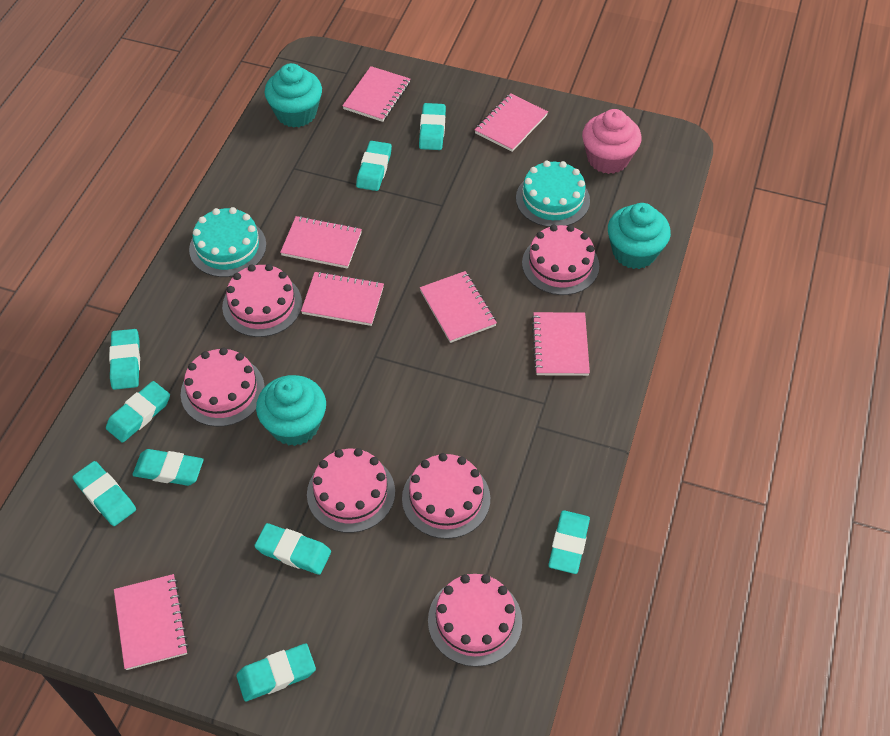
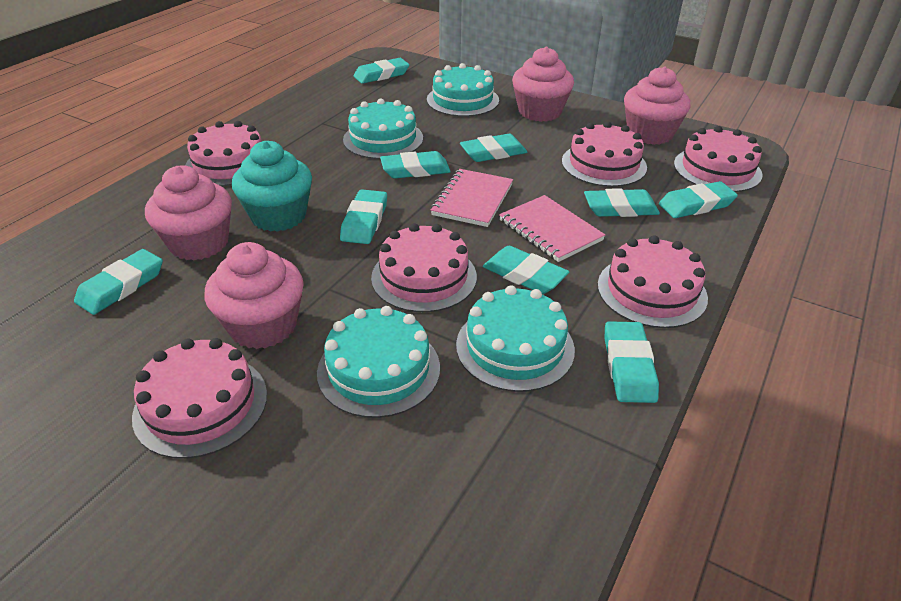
pink cupcake: [582,109,642,174] = 1 -> [145,165,232,261] [205,242,304,349] [512,47,574,122] [624,66,690,145] = 4
pink notebook: [114,574,189,670] [280,216,362,269] [301,271,384,326] [342,66,410,122] [420,271,497,343] [475,93,548,152] [531,312,590,376] = 7 -> [431,169,513,227] [499,195,605,262] = 2
turquoise cake: [189,207,266,277] [516,161,590,227] = 2 -> [317,306,440,418] [343,98,423,159] [427,63,499,117] [456,285,575,392] = 4
turquoise cupcake: [256,375,326,446] [265,63,322,128] [608,203,671,269] = 3 -> [232,141,312,232] = 1

